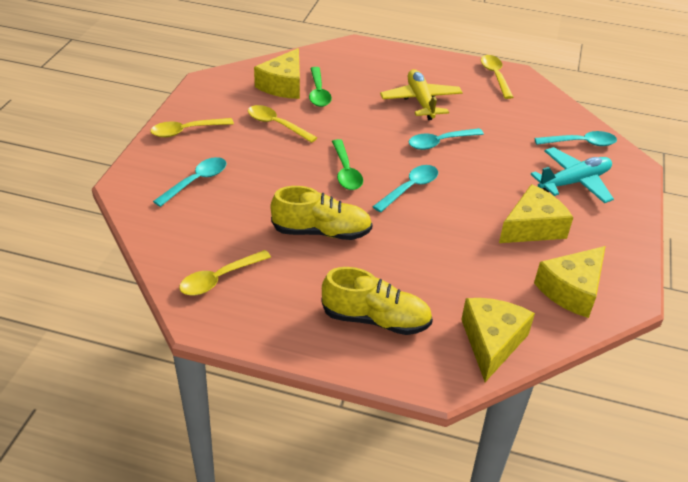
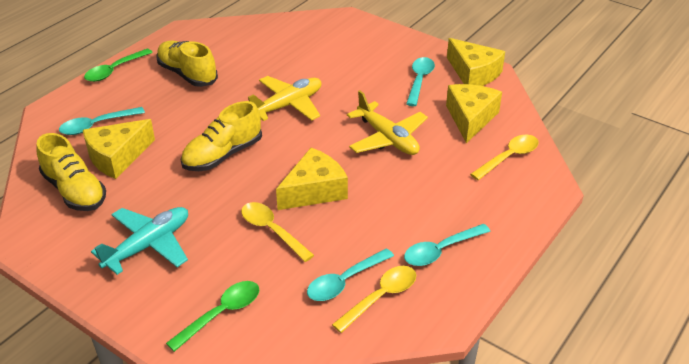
yellow plane: [380,69,463,120] = 1 -> [248,76,321,121] [347,90,428,155] = 2
yellow shoe: [271,186,373,240] [322,267,433,335] = 2 -> [36,133,106,211] [156,41,218,87] [181,101,262,171] = 3
yellow spoon: [150,118,234,137] [179,250,271,295] [248,105,317,143] [481,55,513,99] = 4 -> [241,202,314,262] [332,266,416,333] [470,135,539,180] = 3

